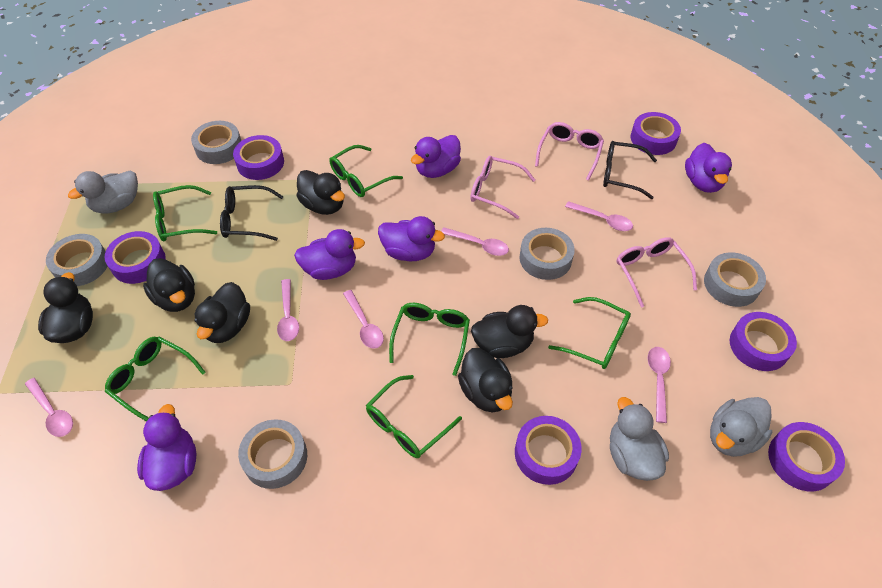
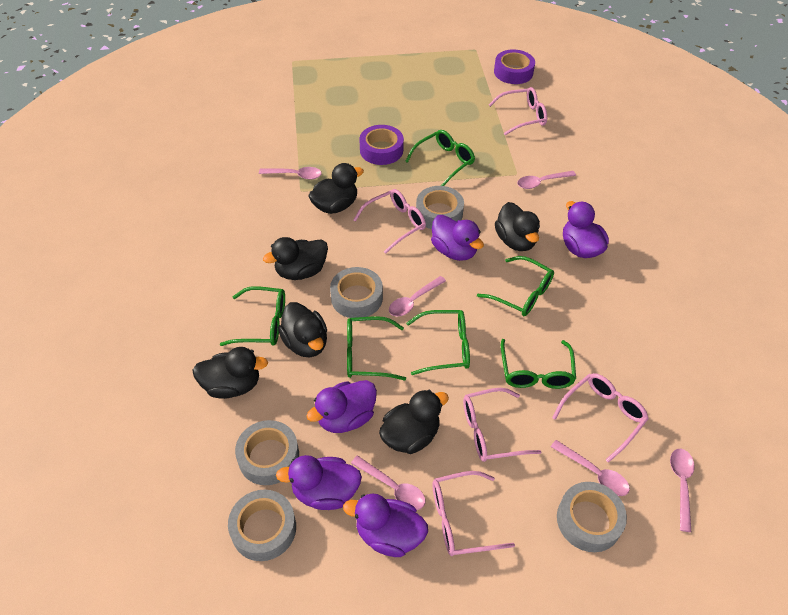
black glasses: [220,185,284,241] [603,141,657,199] = 2 -> none = 0
grey duck: [68,171,138,213] [610,397,669,481] [710,397,773,457] = 3 -> none = 0
pink glasses: [470,156,535,219] [535,122,604,181] [616,237,697,308] = 3 -> [353,189,426,254] [432,471,515,556] [463,388,541,462] [489,87,547,135] [552,373,649,463] = 5
purple tape: [105,231,166,284] [233,135,284,180] [515,416,582,485] [631,112,681,155] [730,312,797,371] [768,422,845,491] = 6 -> [359,125,404,165] [494,49,535,84] = 2

